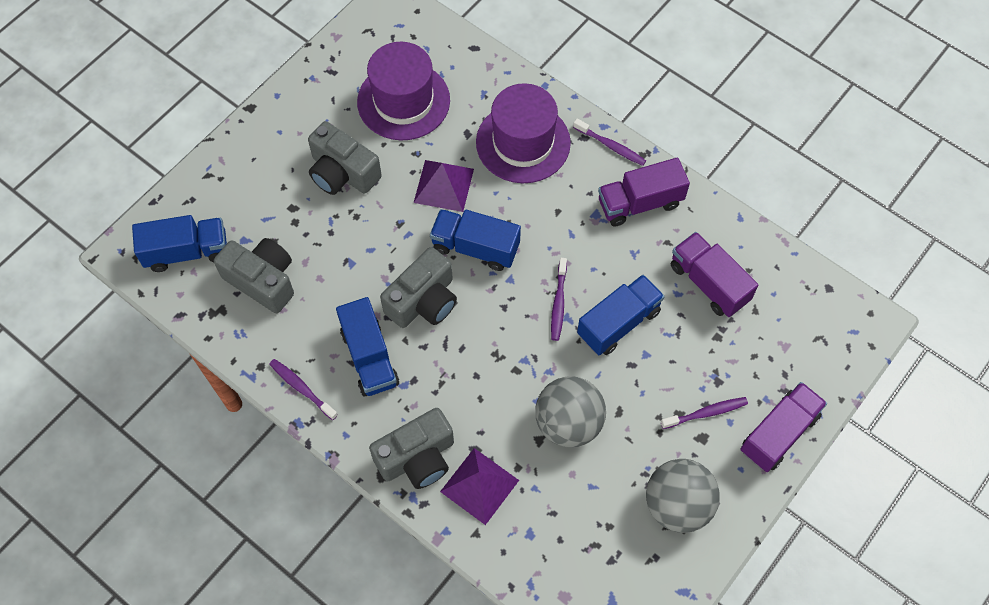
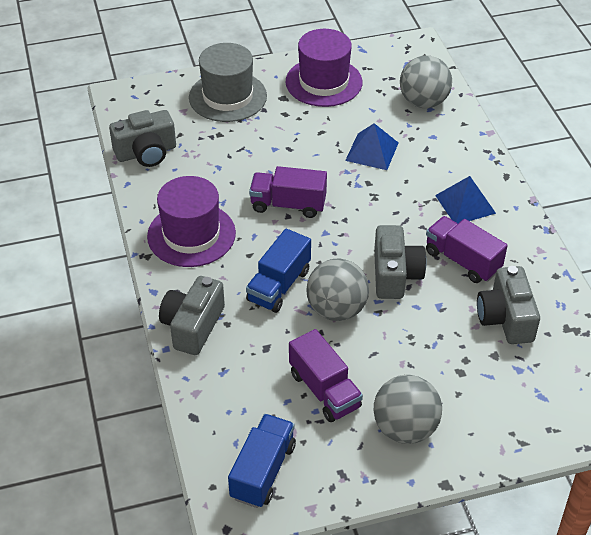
blue pyramid: none = 0 -> [345,123,398,170] [435,176,496,223] = 2
blue truck: [132,215,227,272] [336,297,399,397] [430,209,521,271] [577,275,665,356] = 4 -> [228,414,296,508] [246,229,311,313] = 2
grey ball: [535,376,606,447] [646,459,720,533] = 2 -> [306,259,369,321] [374,375,442,444] [400,55,452,108] = 3
grey hat: none = 0 -> [189,43,267,122] = 1
purple pyramid: [414,160,474,212] [440,448,519,525] = 2 -> none = 0
purple toothbrush: [269,359,338,420] [551,258,567,341] [573,119,646,166] [661,397,748,429] = 4 -> none = 0

